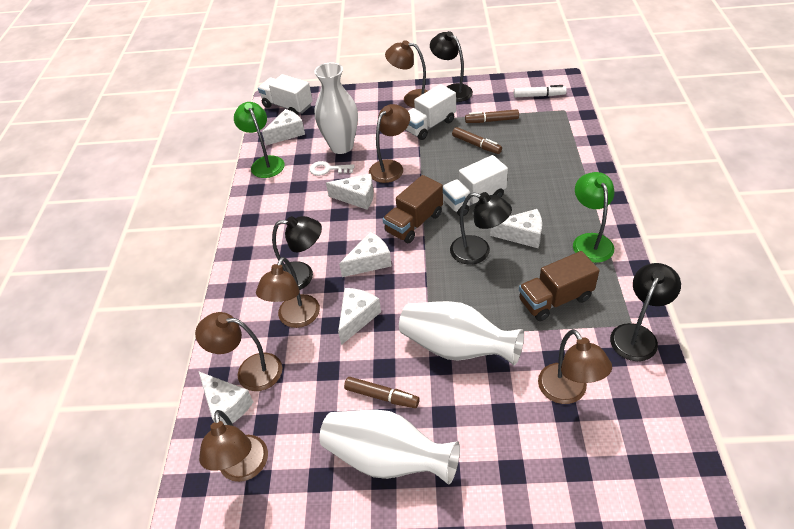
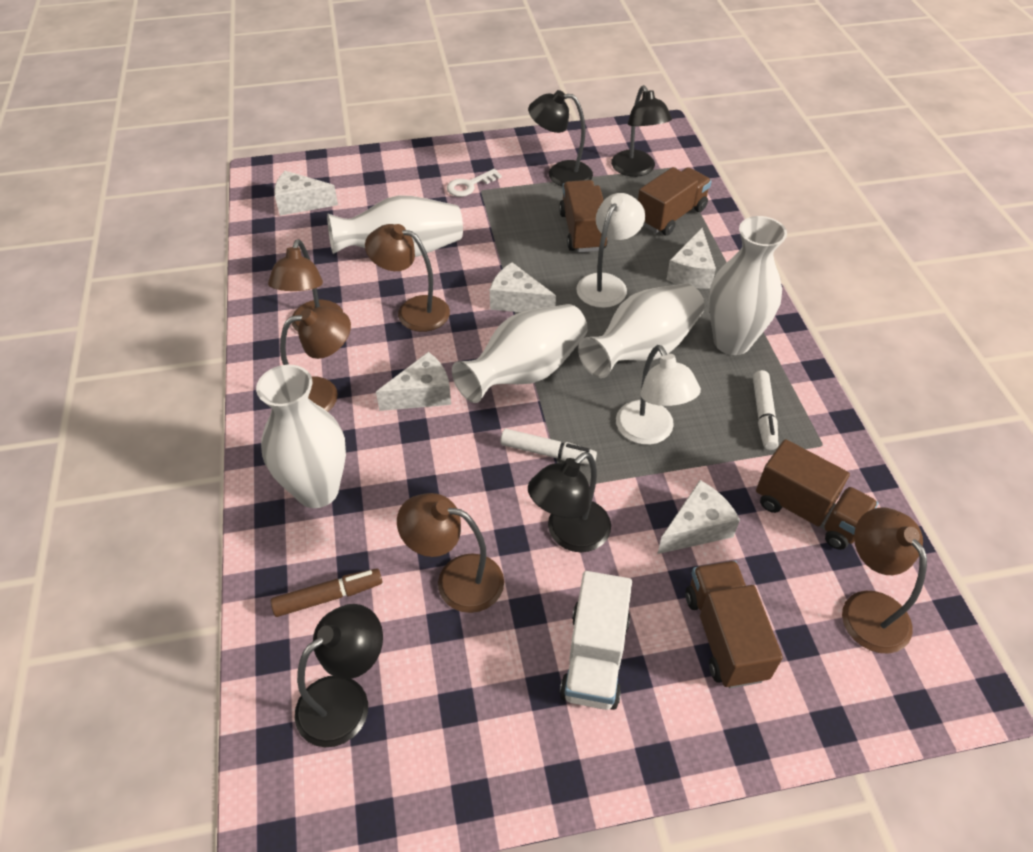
brown lamp: [195,312,282,391] [199,410,268,482] [256,257,320,328] [369,104,410,183] [385,40,428,108] [538,329,612,404] = 6 -> [268,239,343,332] [280,307,351,412] [365,224,450,332] [397,493,504,613] [842,507,927,654] = 5
brown marker: [344,377,419,408] [452,127,502,154] [465,109,519,123] = 3 -> [271,568,382,617] = 1
brown truck: [383,175,443,243] [519,251,599,321] = 2 -> [559,180,608,252] [638,167,712,236] [686,561,783,688] [756,439,878,550] = 4
green lamp: [234,102,285,178] [573,172,614,263] = 2 -> none = 0
white cheese: [198,371,253,425] [262,109,305,145] [326,174,374,210] [338,288,381,345] [339,232,392,277] [490,209,542,248] = 6 -> [274,171,338,216] [376,352,451,411] [490,262,556,312] [657,480,740,554] [666,228,716,289] = 5
white lamp: none = 0 -> [576,193,645,308] [616,345,701,445] = 2
white marker: [514,85,567,97] = 1 -> [500,429,597,465] [753,370,778,450] = 2
white truck: [258,74,313,115] [405,84,456,140] [443,155,508,216] = 3 -> [560,571,632,710] = 1
white vase: [315,62,358,154] [319,410,460,484] [399,301,524,366] = 3 -> [256,365,346,508] [327,195,463,257] [452,304,587,403] [578,284,705,378] [709,216,787,355] = 5

